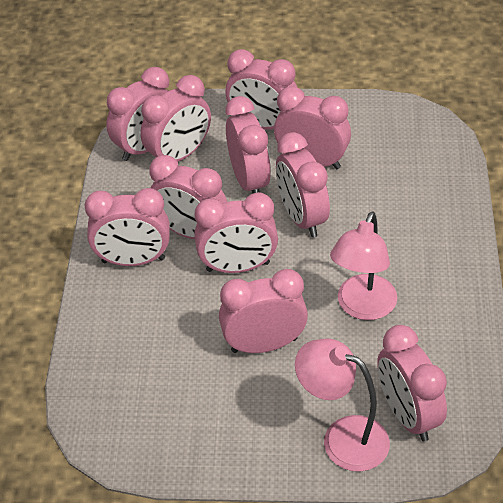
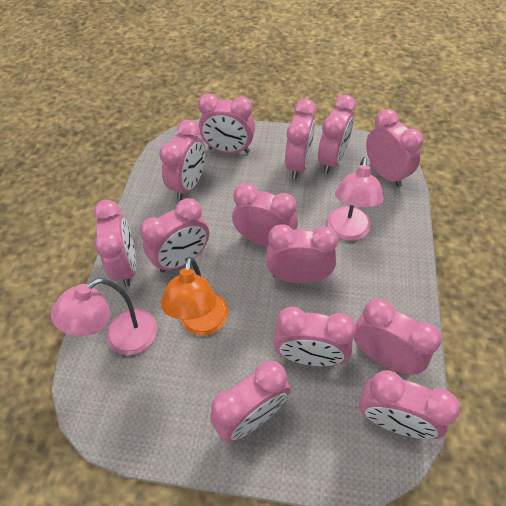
orange lamp: none = 0 -> [161,257,228,336] = 1
pink clock: [84,188,170,266] [106,67,169,161] [140,75,211,161] [150,155,227,239] [194,192,278,273] [219,269,308,353] [225,49,297,130] [226,96,271,193] [274,86,351,169] [276,132,330,238] [377,325,447,441] = 11 -> [94,200,136,287] [140,198,209,272] [159,120,206,200] [198,93,255,153] [210,361,290,442] [232,183,298,247] [266,224,338,283] [273,307,356,366] [285,99,316,179] [318,95,356,174] [353,299,441,375] [359,370,460,439] [366,109,424,187] = 13

